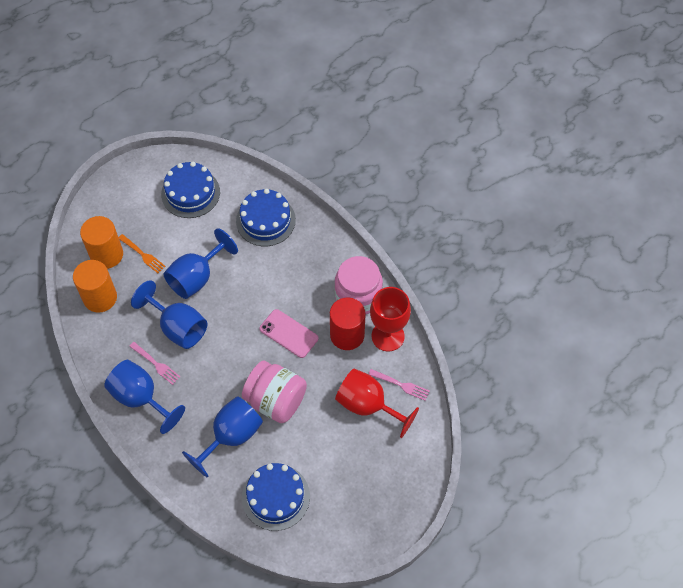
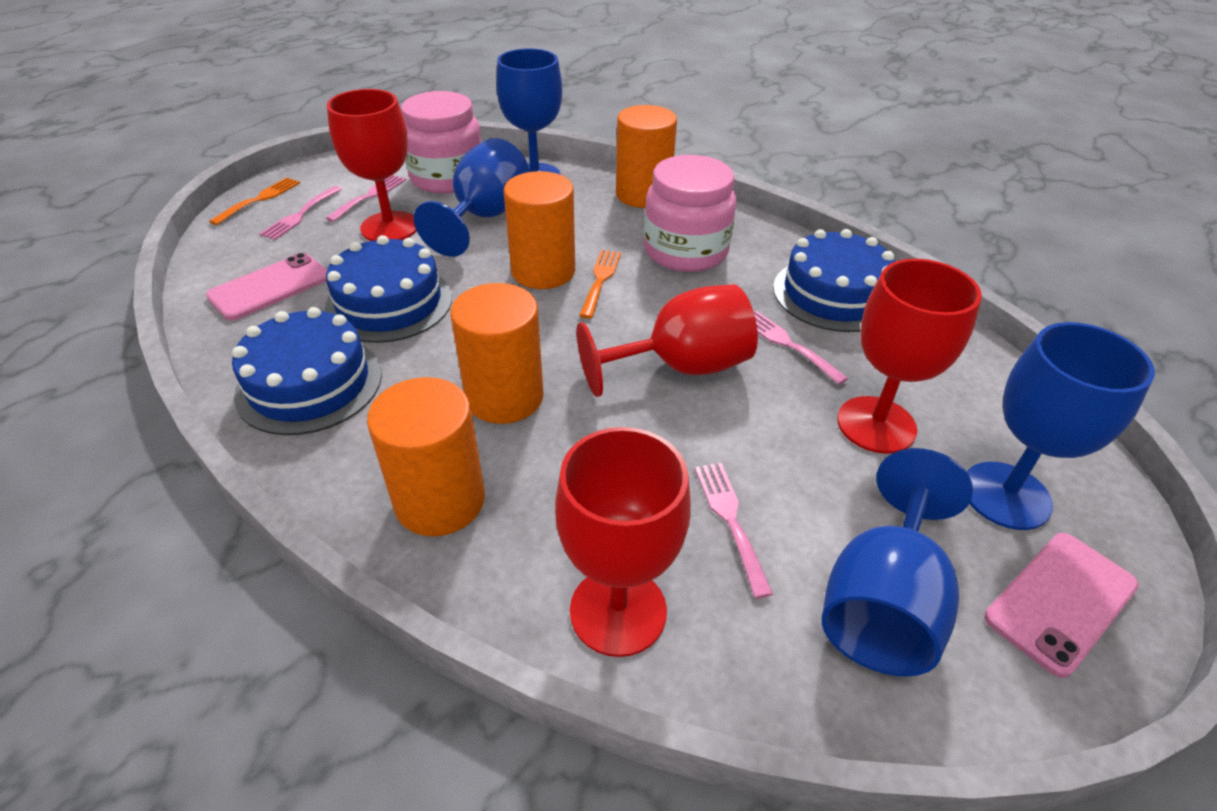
orange cylinder: [73,260,117,313] [80,216,123,269] = 2 -> [367,377,485,536] [450,283,544,424] [504,171,575,289] [616,105,677,208] = 4
orange fork: [119,234,166,273] = 1 -> [209,177,300,225] [579,250,621,319] = 2
pink fork: [129,342,180,385] [368,369,430,401] = 2 -> [259,186,342,240] [326,175,406,222] [695,463,773,599] [754,311,848,385] = 4
pink phone: [259,309,318,358] = 1 -> [206,253,327,320] [984,533,1139,678] = 2
red cylinder: [330,298,366,350] = 1 -> none = 0
red goblet: [335,368,419,438] [370,287,411,351] = 2 -> [327,89,417,241] [555,427,691,657] [577,284,758,397] [837,259,982,454] = 4

